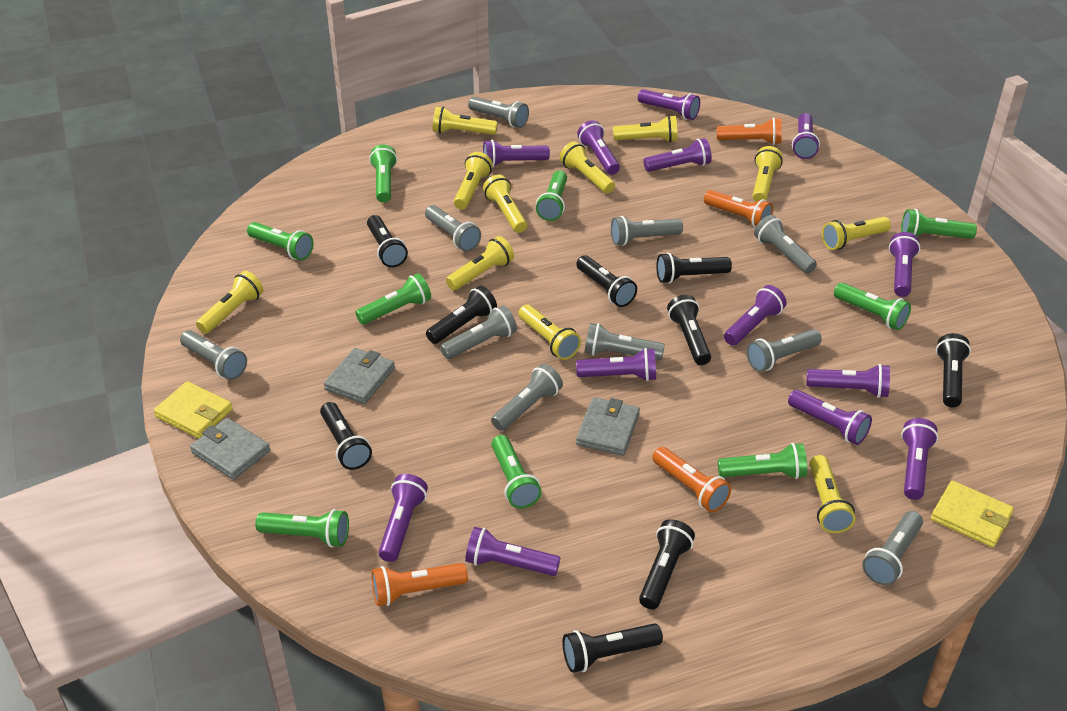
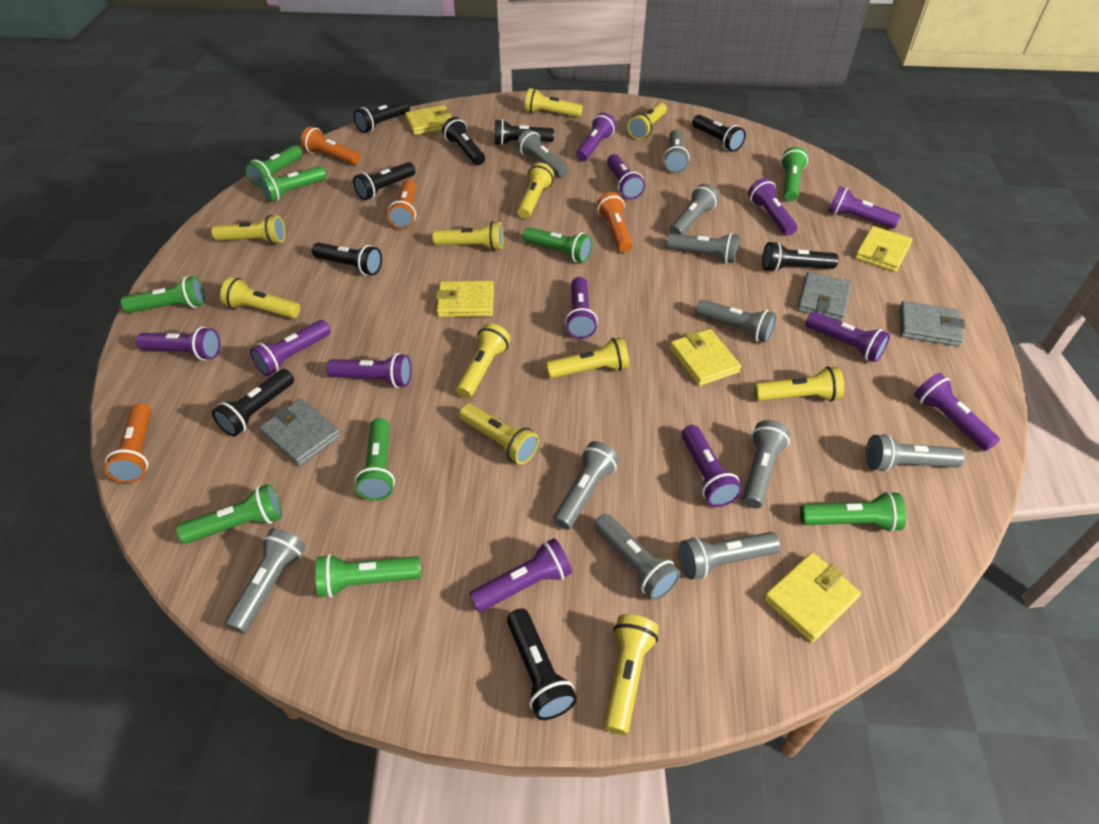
grey flashlight: [180,330,247,380] [425,205,481,252] [440,305,517,359] [468,97,529,128] [491,364,563,431] [584,323,665,360] [611,216,683,246] [747,329,822,372] [754,215,817,274] [862,511,923,585] = 10 -> [225,528,306,633] [517,130,568,177] [553,441,620,530] [594,514,680,600] [663,130,690,173] [666,233,739,263] [670,184,719,235] [679,532,781,580] [696,300,776,343] [743,420,790,508] [866,434,965,472] = 11
purple flashlight: [378,474,428,562] [465,527,560,576] [483,140,550,168] [576,348,656,381] [577,120,620,175] [638,89,700,120] [643,138,712,172] [724,285,787,346] [788,390,872,445] [792,113,820,159] [806,364,890,398] [889,232,920,297] [901,418,938,500] = 13 -> [136,327,220,360] [250,320,331,376] [326,353,412,388] [469,538,572,612] [565,277,598,339] [576,113,616,161] [607,154,645,199] [682,425,742,507] [748,178,797,235] [806,312,890,362] [828,186,901,228] [914,373,1000,451] = 12
yellow wallet: [154,381,233,439] [931,481,1014,548] = 2 -> [405,105,452,135] [436,281,494,317] [670,329,741,386] [764,552,861,643] [855,226,913,272] = 5

